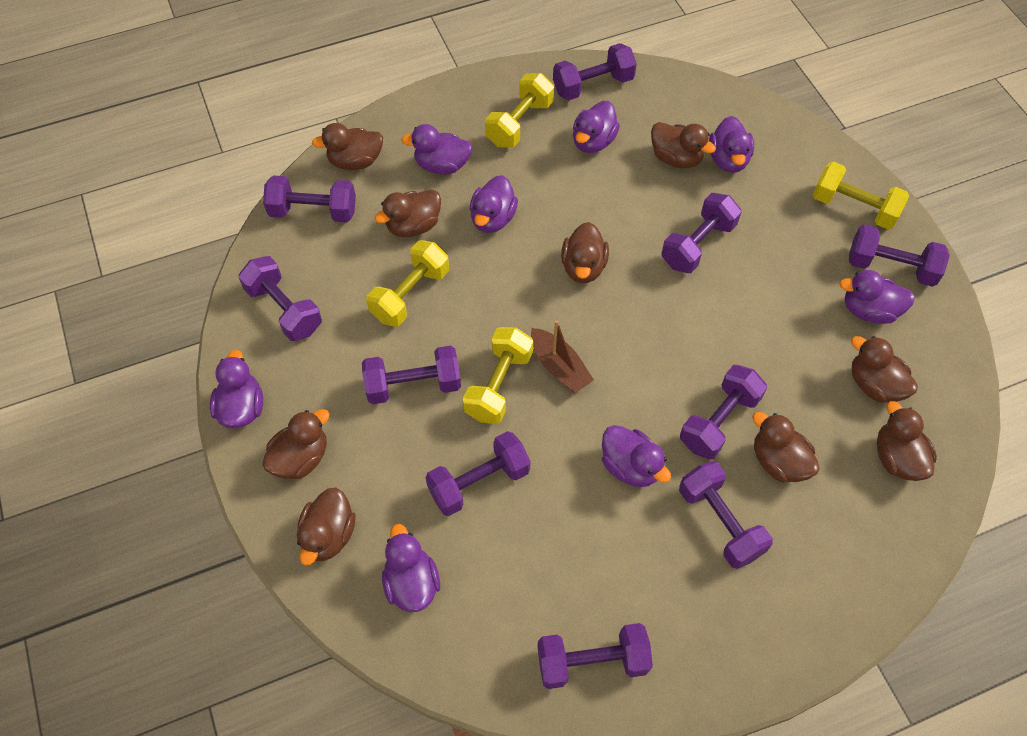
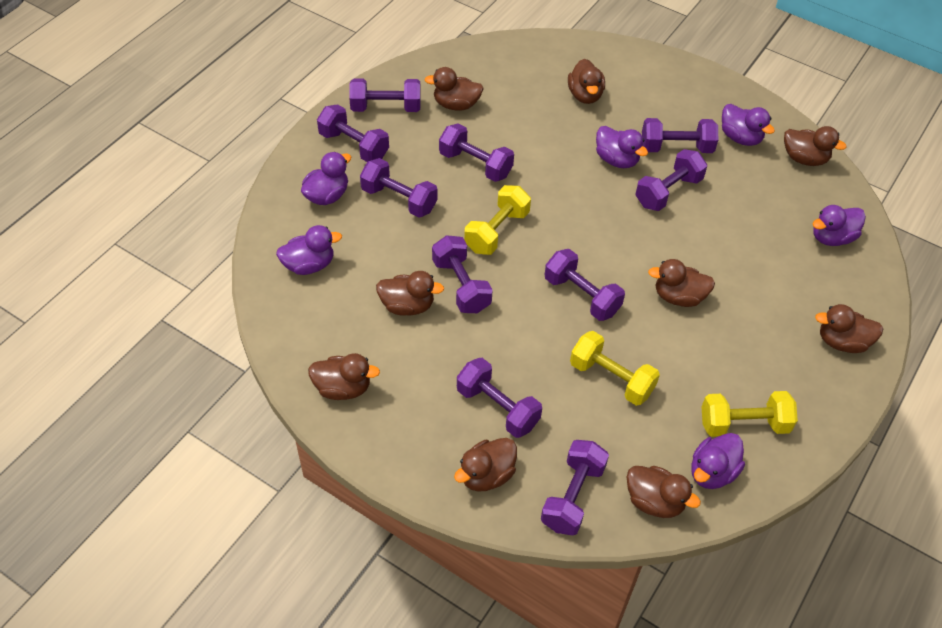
brown boat: [531,320,594,393] = 1 -> none = 0
purple duck: [210,350,263,428] [382,524,440,612] [401,124,473,175] [470,175,518,233] [573,101,620,153] [602,425,671,487] [709,116,754,173] [839,270,915,324] = 8 -> [276,225,342,275] [301,152,351,205] [596,126,648,168] [691,433,745,489] [722,104,775,146] [813,205,866,246] = 6
yellow dumbbell: [366,240,449,327] [463,327,533,424] [485,73,554,148] [813,161,909,229] = 4 -> [464,185,531,255] [570,331,660,406] [702,391,798,437] = 3

